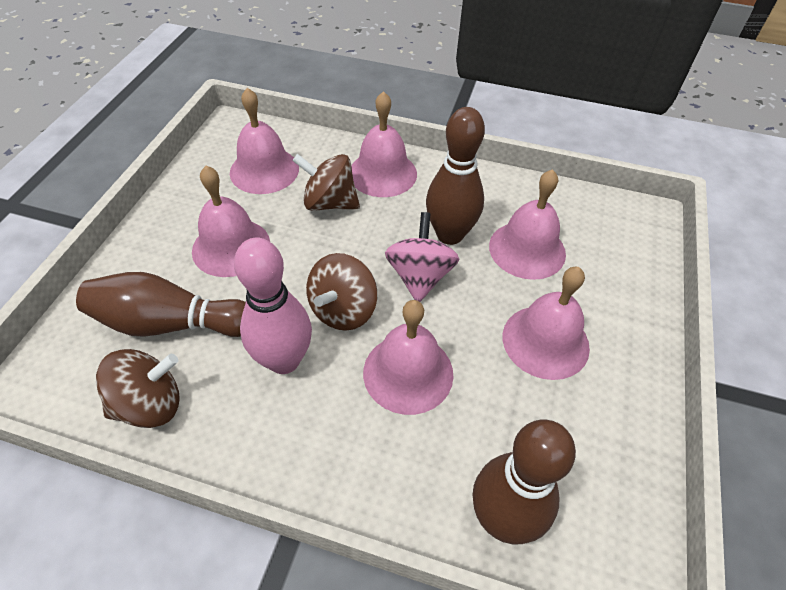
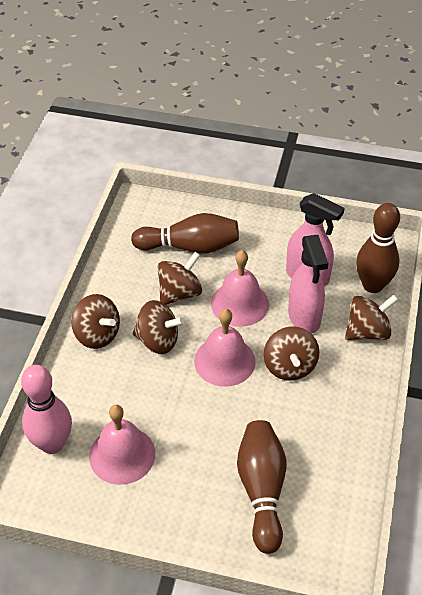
brown spinning top: [96,349,180,428] [292,154,360,211] [306,253,377,331] = 3 -> [71,294,120,349] [133,300,185,354] [157,252,202,305] [264,326,320,381] [345,295,398,340] = 5
pink bell: [192,166,270,277] [230,88,299,194] [351,91,417,197] [363,300,454,415] [489,169,566,280] [503,267,590,380] = 6 -> [89,404,155,485] [194,309,255,387] [211,250,269,327] = 3
pink spinning top: [385,212,459,302] = 1 -> none = 0
pink spray bottle: none = 0 -> [286,193,344,286] [288,235,328,334] = 2

